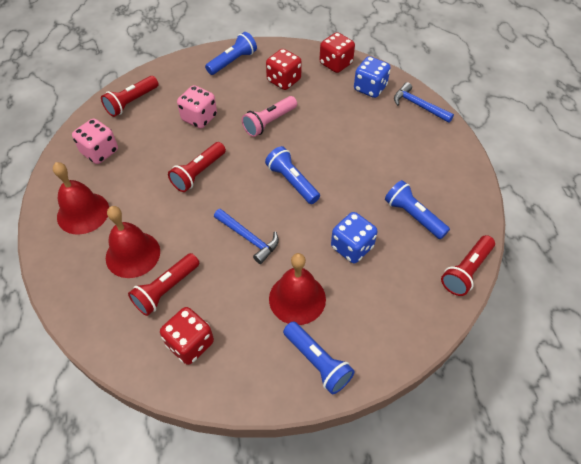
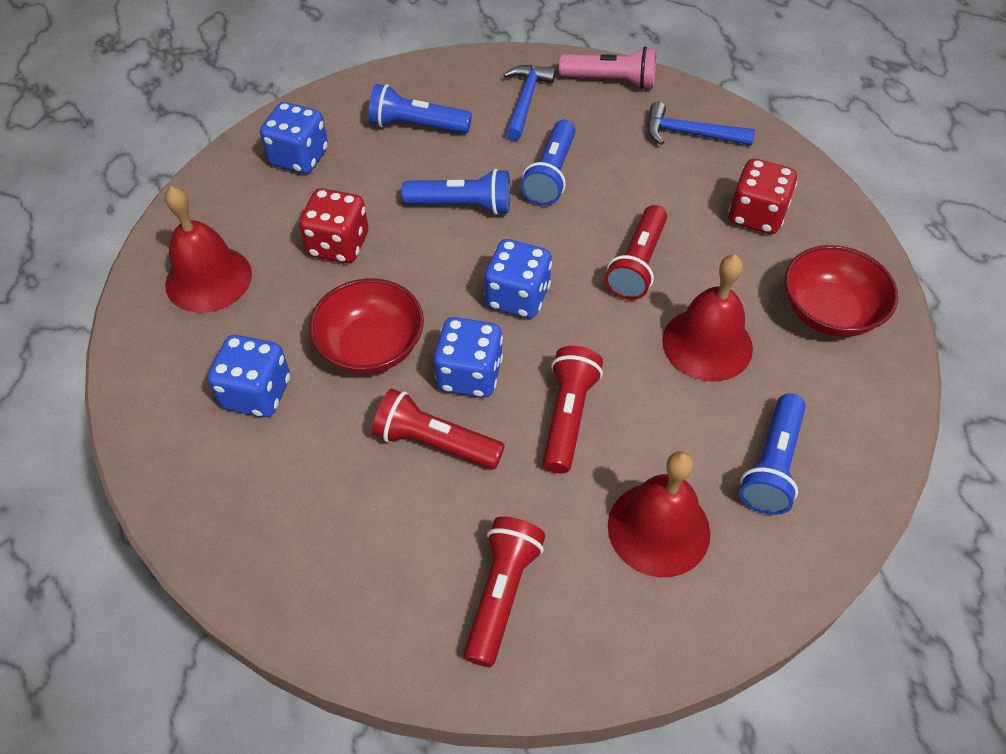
blue dice: [331,212,378,263] [354,56,391,98] = 2 -> [208,335,290,417] [260,102,328,174] [434,317,503,398] [485,239,552,318] = 4
pink dice: [72,118,118,164] [177,85,217,129] = 2 -> none = 0
red bowl: none = 0 -> [309,278,424,374] [785,245,898,337] = 2
red dice: [160,307,214,365] [266,49,302,90] [319,32,355,73] = 3 -> [299,188,368,263] [728,159,798,234] = 2

